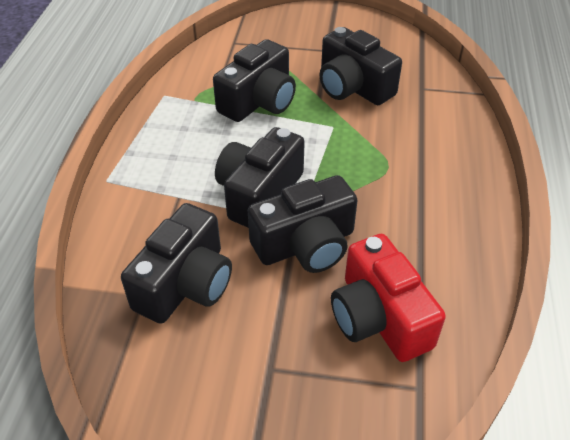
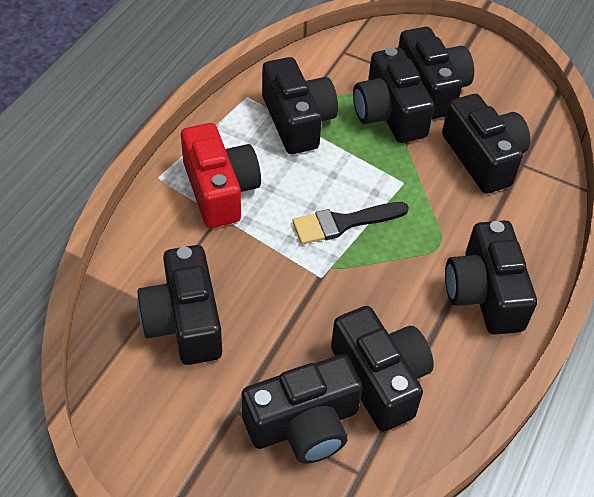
black brush: none = 0 -> [292,202,409,244] = 1
black camera: [121,203,232,324] [213,39,296,122] [215,127,305,228] [248,175,358,273] [319,27,402,105] = 5 -> [137,245,222,365] [242,354,363,464] [262,57,338,154] [331,306,434,432] [353,47,434,143] [398,27,474,119] [442,94,530,194] [445,220,537,335] = 8

